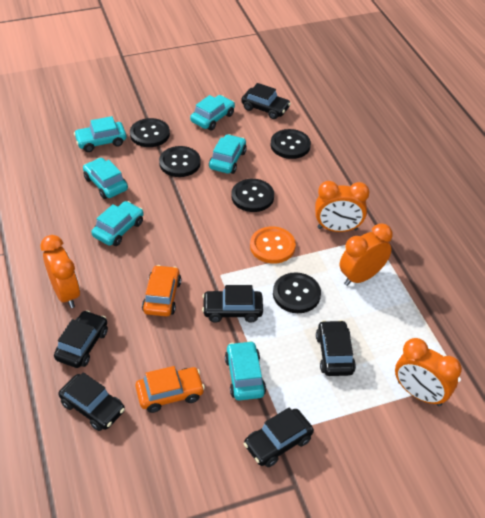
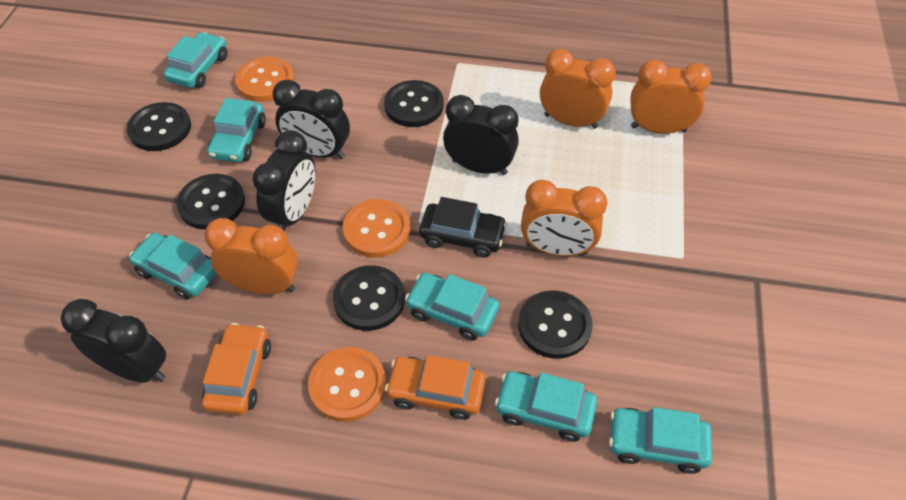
black car: [54,310,108,368] [58,372,125,431] [202,285,263,323] [241,83,291,119] [244,407,314,467] [316,320,356,376] = 6 -> [419,197,507,258] = 1
black clock: none = 0 -> [61,299,166,383] [253,130,316,232] [273,79,350,159] [443,95,519,175] = 4
orange button: [250,226,296,264] = 1 -> [235,57,295,102] [308,347,386,422] [343,199,410,257] = 3

